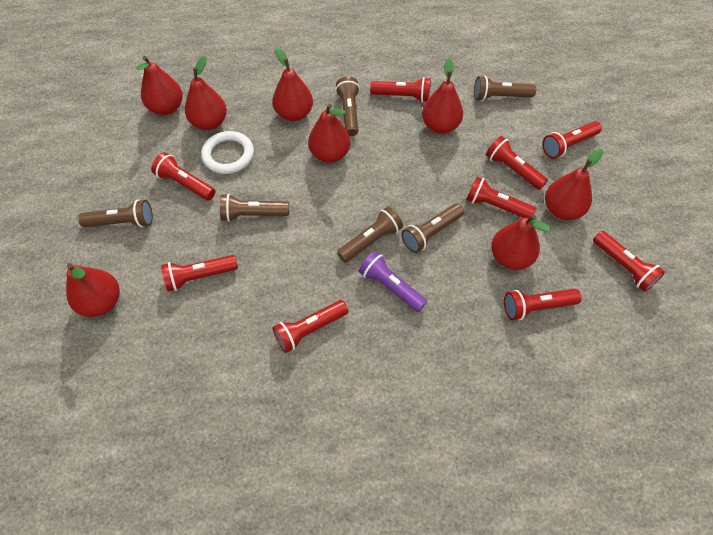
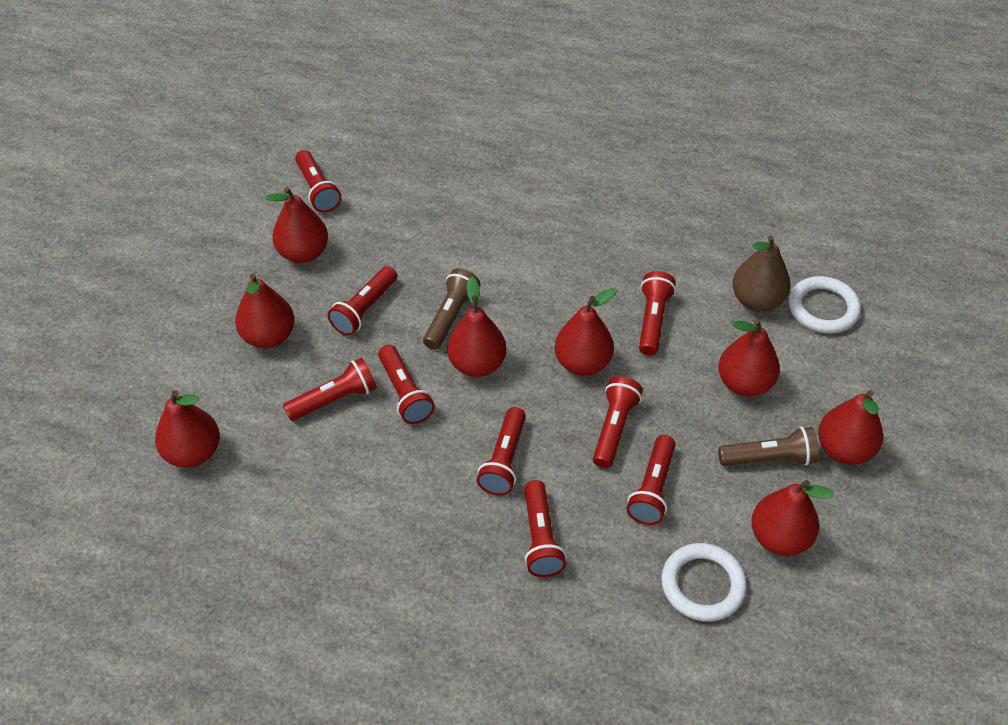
brown flashlight: [78,200,153,228] [220,194,289,222] [335,77,360,136] [337,207,403,262] [401,203,464,253] [474,76,536,101] = 6 -> [423,268,481,350] [718,427,819,466] = 2
brown pear: none = 0 -> [732,235,791,312] = 1
purple flashlight: [359,251,427,312] = 1 -> none = 0
white ring: [201,131,254,174] = 1 -> [661,543,747,622] [789,276,861,333] = 2

